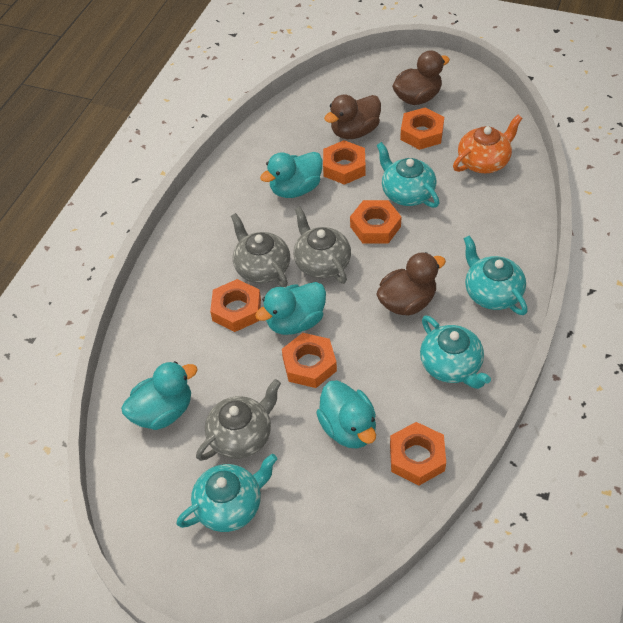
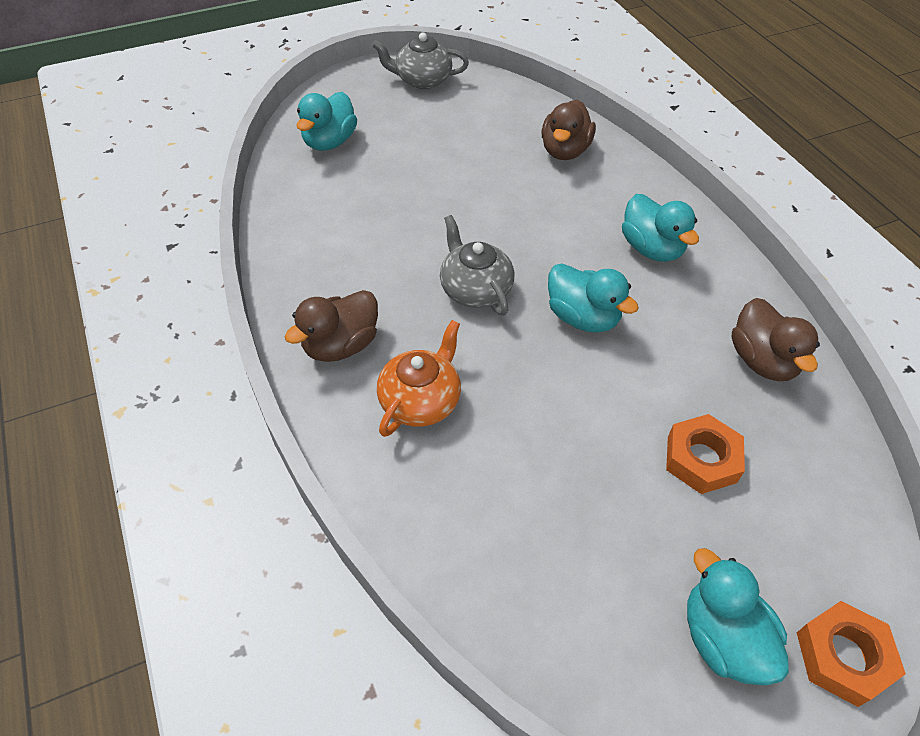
grey teapot: [196,379,281,461] [231,213,290,287] [293,207,351,284] = 3 -> [372,32,469,89] [440,215,514,316] = 2
orange nut: [210,279,261,332] [282,333,337,388] [323,140,365,185] [350,200,401,244] [390,422,446,486] [400,107,444,150] = 6 -> [666,414,745,494] [797,601,906,707] = 2
turquoise teapot: [176,454,277,532] [376,142,440,208] [420,315,491,389] [463,235,528,315] = 4 -> none = 0

